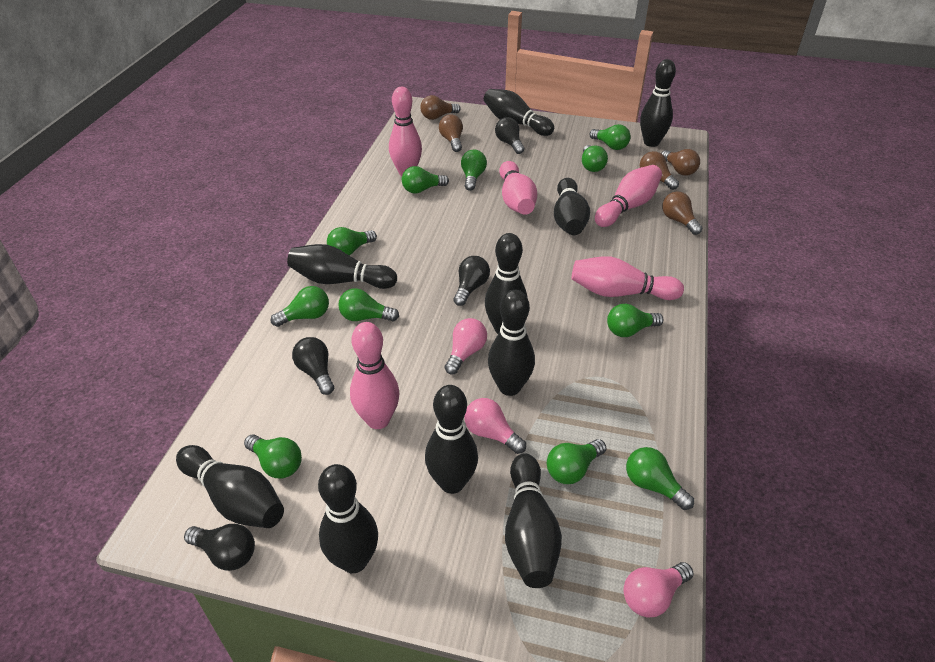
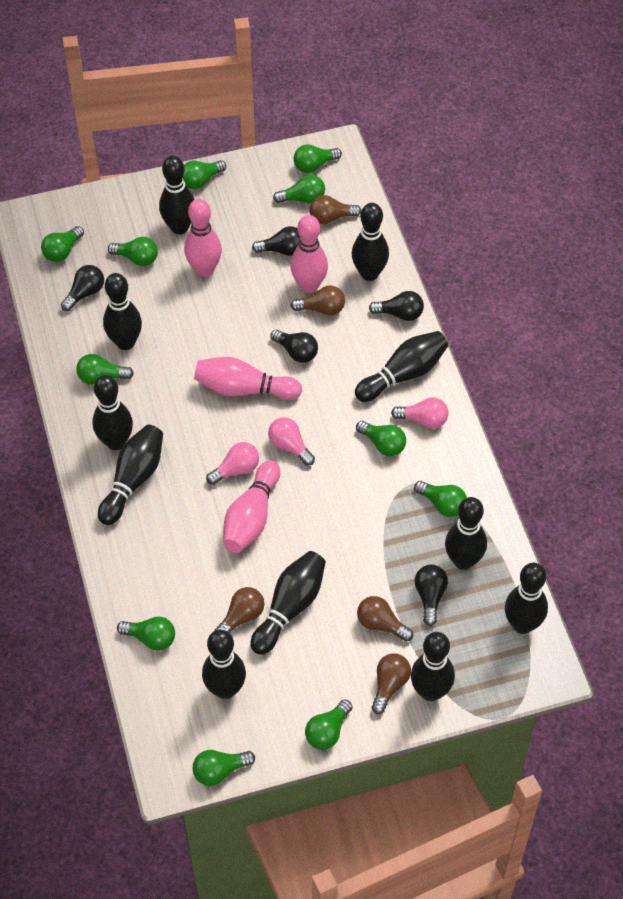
black bowling pin: [176,445,284,528] [287,244,397,289] [318,464,378,573] [425,385,478,494] [484,89,554,136] [485,233,528,334] [488,290,535,396] [505,454,562,588] [554,178,590,235] [640,59,676,147] = 10 -> [92,375,133,450] [98,425,163,525] [103,273,142,350] [159,156,194,234] [202,630,246,699] [250,551,326,655] [352,203,389,281] [355,331,448,402] [411,632,455,701] [445,497,487,570] [505,563,548,634] = 11
black light bulb: [184,524,255,571] [292,337,334,395] [453,256,490,306] [495,117,525,154] = 4 -> [61,265,104,311] [252,226,300,256] [270,329,318,363] [369,291,424,321] [415,564,448,626] = 5
pink bowling pin: [350,322,399,429] [389,87,422,176] [499,161,537,215] [572,256,684,300] [595,165,662,227] = 5 -> [184,199,222,277] [194,357,302,400] [223,460,280,553] [290,215,328,293] = 4

